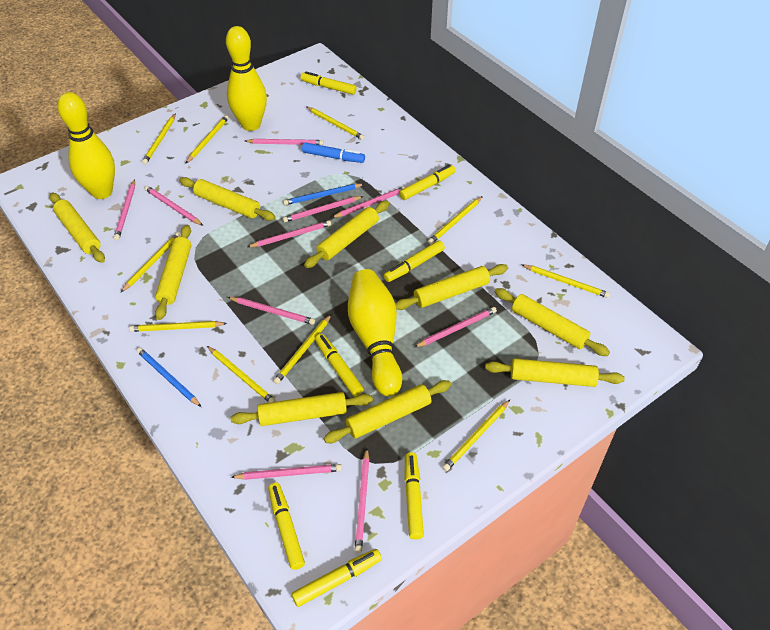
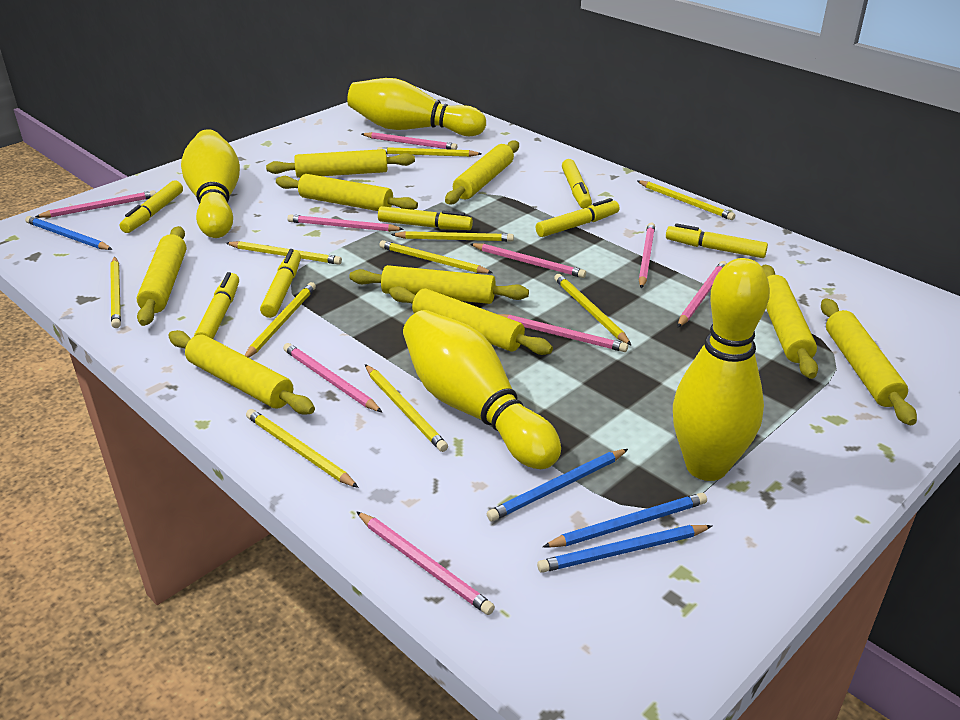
blue marker: [302,142,365,163] = 1 -> none = 0
blue pencil: [136,347,201,407] [283,184,364,205] = 2 -> [25,216,113,250] [487,449,628,521] [537,525,712,573] [543,493,707,548] = 4
pink pencil: [114,179,135,240] [145,186,203,226] [228,297,315,325] [231,464,342,480] [245,139,324,145] [248,220,331,247] [283,196,363,222] [331,186,406,218] [355,449,369,553] [415,307,497,347] = 10 -> [35,190,156,218] [283,343,382,412] [287,214,404,232] [356,511,495,615] [362,132,457,150] [470,243,586,278] [498,314,628,352] [638,223,655,289] [677,261,727,328] = 9
yellow bowling pin: [57,92,115,199] [226,26,267,131] [348,269,402,396] = 3 -> [181,129,240,238] [347,78,486,136] [403,310,561,469] [673,258,770,481] = 4

